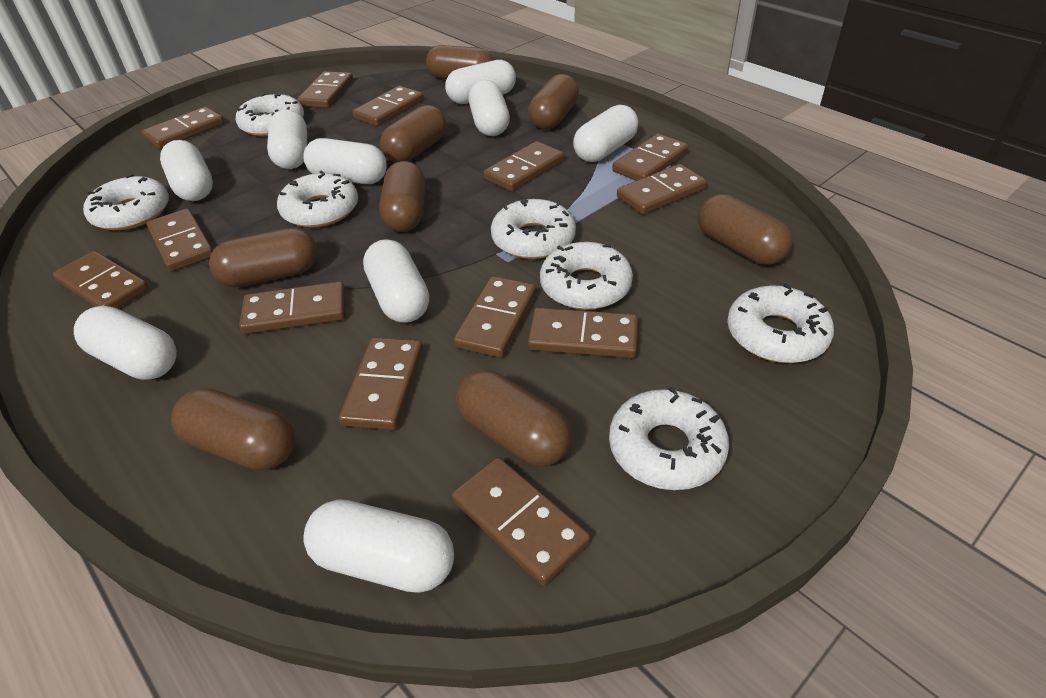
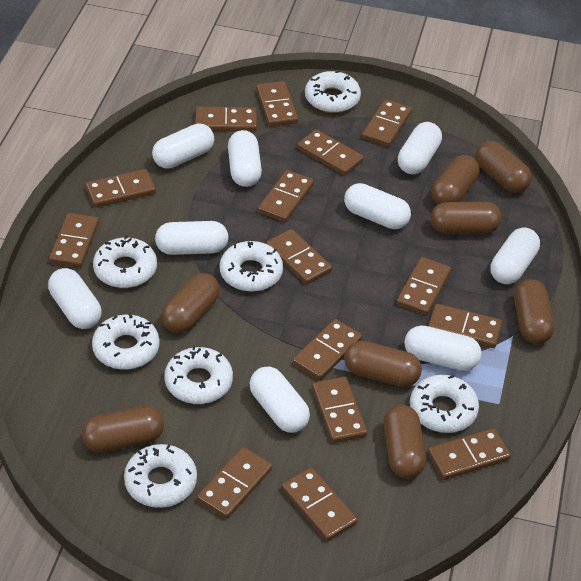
brown domino: [53,251,149,309] [142,107,224,149] [146,209,213,271] [239,281,345,334] [297,71,353,108] [339,337,423,430] [352,86,424,126] [452,457,590,586] [453,276,536,358] [483,141,564,192] [528,308,638,358] [612,134,689,181] [617,164,707,215] = 13 -> [49,213,99,268] [86,169,156,208] [195,107,257,132] [197,447,272,519] [256,81,298,127] [258,170,314,222] [266,229,332,285] [281,467,358,541] [293,319,362,380] [297,129,364,176] [312,377,367,443] [362,99,412,147] [396,257,451,315] [428,304,502,348] [428,428,511,480] = 15

